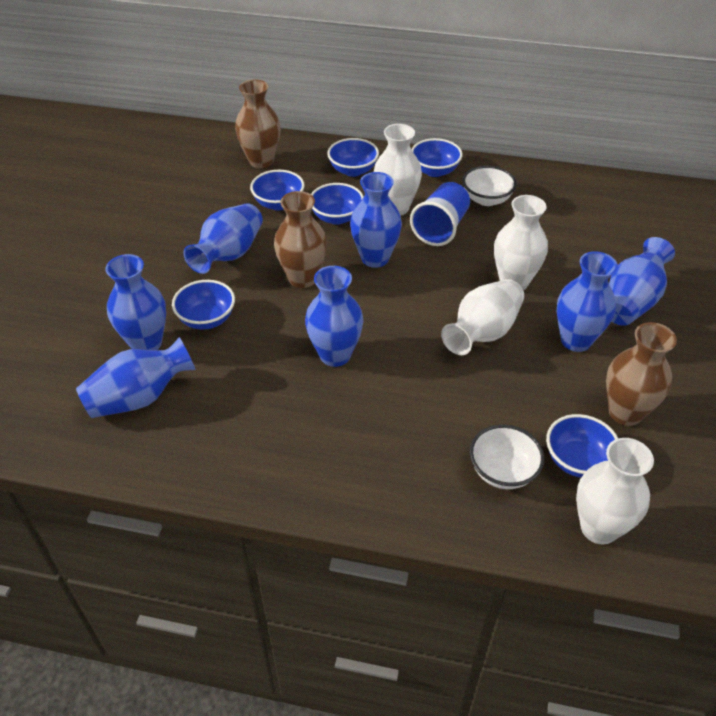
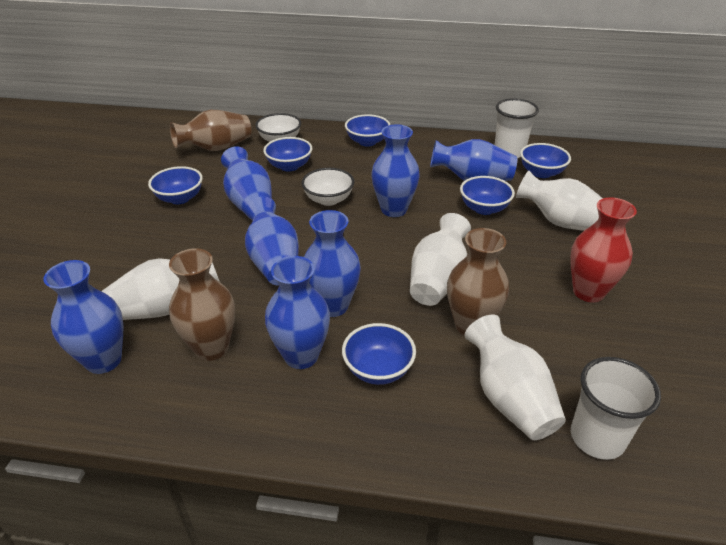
blue cup: [410,182,470,246] = 1 -> none = 0
red vase: none = 0 -> [570,197,637,302] = 1
white cup: none = 0 -> [495,99,539,158] [571,357,661,460] = 2

